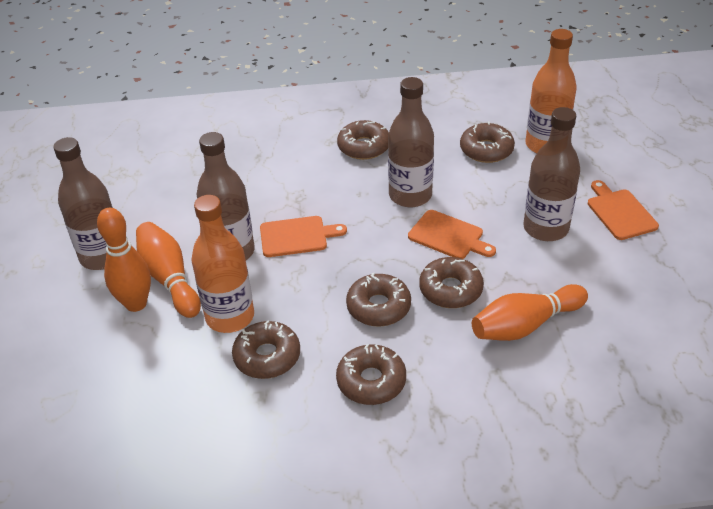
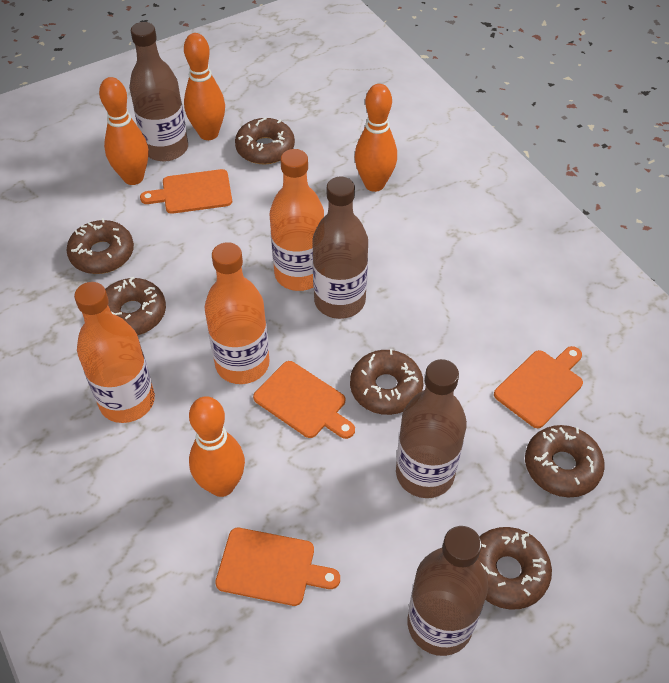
orange bottle: [191,195,254,333] [526,29,577,153] = 2 -> [74,282,155,423] [205,242,270,384] [270,149,324,291] = 3
orange bowling pin: [97,208,151,312] [136,222,201,318] [472,284,588,341] = 3 -> [99,77,148,185] [184,33,225,140] [189,396,245,497] [355,84,397,192] = 4
orange cutting board: [260,216,347,257] [408,210,496,259] [588,180,659,240] = 3 -> [140,169,232,214] [215,528,340,606] [253,361,355,439] [494,346,583,428] = 4

